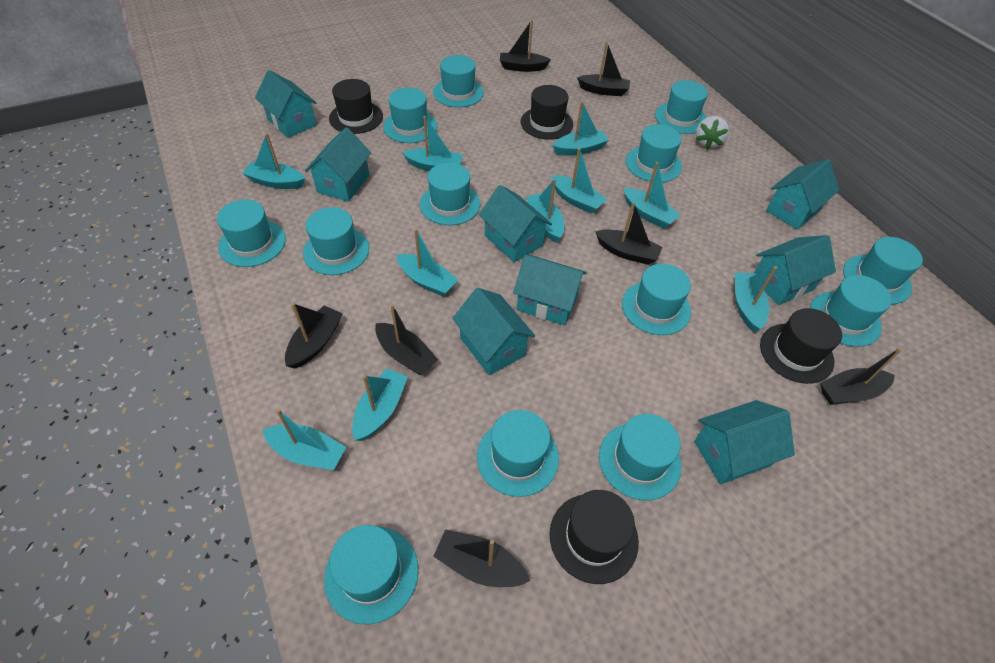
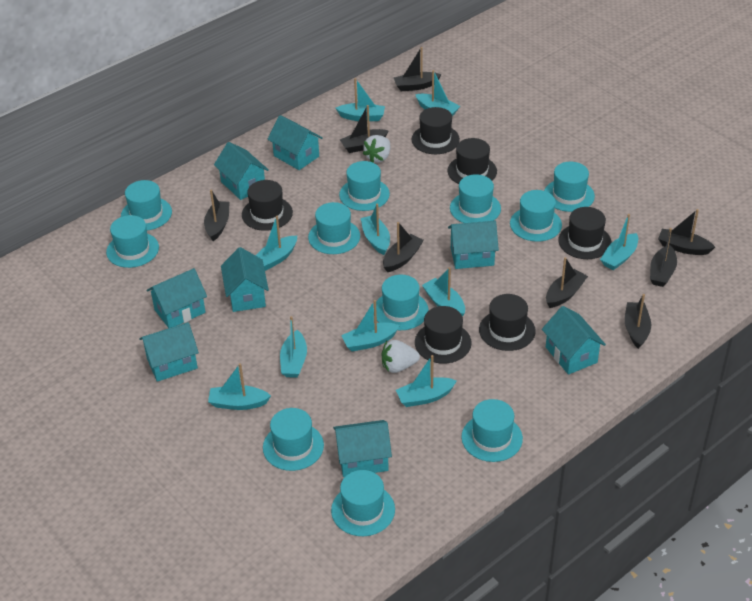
black boat: [285,303,343,369] [375,304,438,375] [433,529,530,587] [500,20,551,72] [577,42,630,96] [595,202,663,265] [820,348,902,405] = 7 -> [204,190,229,241] [340,105,389,153] [383,222,424,272] [394,47,442,91] [546,257,588,308] [625,294,651,349] [650,228,677,287] [658,209,715,255] = 8
black hat: [329,79,383,134] [521,85,573,140] [550,490,639,584] [760,308,842,384] = 4 -> [242,180,293,231] [412,107,460,154] [415,306,472,364] [448,138,497,184] [479,294,536,351] [558,207,612,259] = 6
turquoise hat: [217,200,286,267] [303,207,369,275] [324,525,419,624] [383,88,437,143] [420,163,480,225] [433,55,484,107] [477,410,559,497] [599,414,681,500] [622,264,691,335] [626,124,682,182] [655,80,708,134] [810,275,892,347] [843,237,923,305] = 13 -> [106,215,159,268] [121,180,172,230] [263,408,324,471] [308,202,360,254] [331,470,395,536] [339,161,390,211] [373,275,429,330] [450,174,501,223] [461,399,523,462] [510,190,562,242] [544,162,595,212] = 11
white strawberry: [696,116,729,149] = 1 -> [362,135,390,163] [382,340,420,373] = 2

